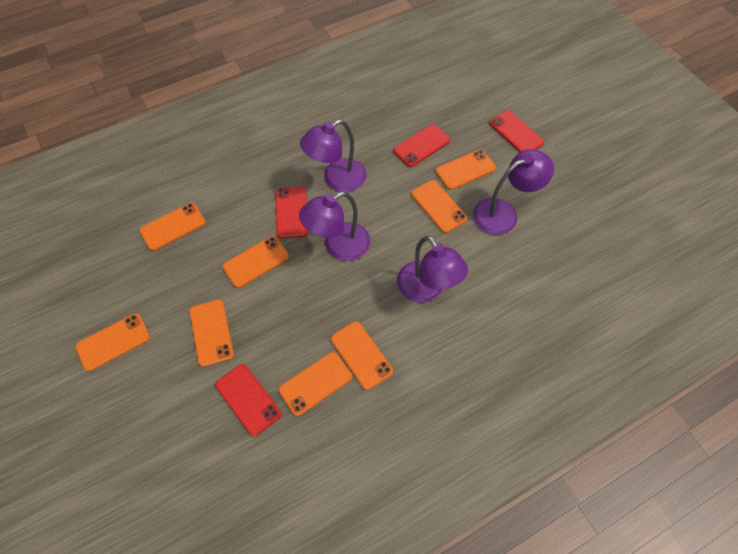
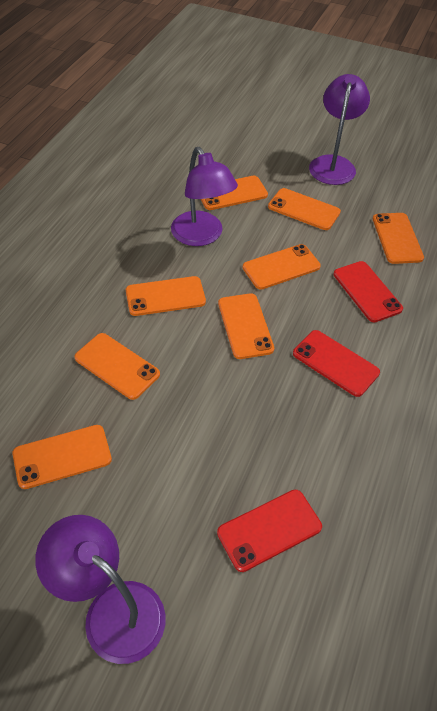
purple lamp: [299,192,370,261] [300,120,366,192] [397,236,468,303] [473,149,554,235] = 4 -> [35,515,166,664] [171,147,238,246] [309,74,370,185] = 3
red phone: [215,364,281,437] [276,186,308,239] [393,124,450,167] [489,110,544,152] = 4 -> [217,490,322,572] [293,330,380,397] [334,261,403,322] = 3

